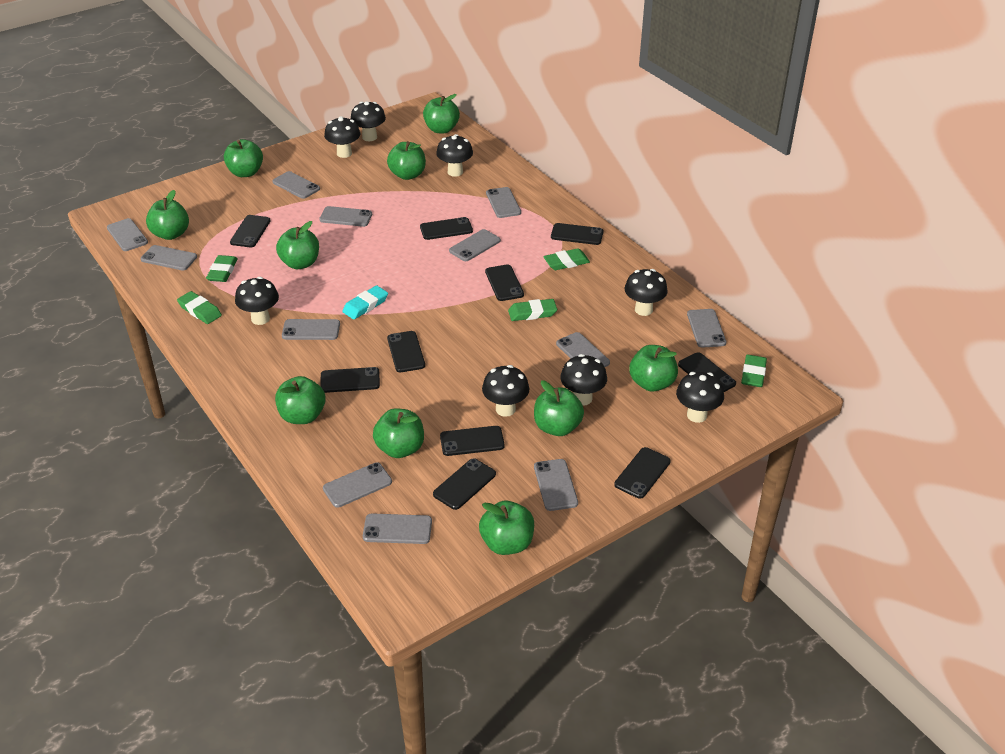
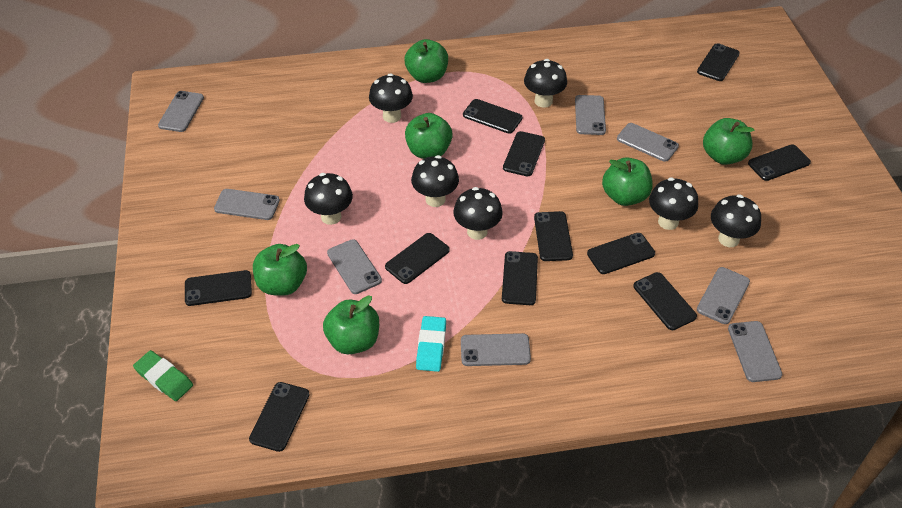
black mushroom: [235,277,279,325] [324,116,360,158] [351,101,386,141] [436,134,473,177] [482,365,530,417] [560,354,607,406] [625,269,668,316] [676,372,724,423] = 8 -> [304,173,353,225] [369,73,413,123] [411,155,459,207] [453,187,503,240] [524,59,567,108] [649,177,698,230] [711,194,761,247] = 7
black phone: [230,215,271,247] [320,367,380,393] [387,331,425,372] [420,217,473,240] [433,458,496,510] [440,426,505,456] [485,265,524,301] [551,223,603,245] [614,447,671,499] [678,352,736,392] = 10 -> [185,270,252,306] [249,382,310,452] [385,233,450,284] [463,99,522,134] [502,251,538,305] [503,131,545,176] [534,211,573,261] [587,233,655,274] [633,272,697,330] [697,43,740,81] [748,145,811,181] = 11
green apple: [146,190,189,240] [224,139,263,177] [275,376,326,424] [276,221,319,269] [373,408,424,458] [387,141,426,180] [423,94,460,133] [479,501,534,555] [534,380,584,436] [629,345,678,392] = 10 -> [253,244,307,296] [323,295,379,354] [405,39,448,83] [405,113,453,159] [602,157,653,206] [703,118,755,165] = 6
green eraser: [177,291,222,324] [206,255,238,282] [508,299,557,321] [543,248,590,270] [741,354,767,387] = 5 -> [133,350,193,401] = 1
grey phone: [107,218,148,251] [141,245,197,270] [272,171,320,199] [282,319,340,340] [319,206,372,227] [323,462,392,508] [363,513,432,544] [449,229,501,261] [486,187,521,218] [534,459,578,511] [556,332,610,367] [687,309,726,348] = 12 -> [158,91,204,132] [214,189,280,220] [327,239,382,294] [461,333,531,366] [575,95,606,135] [617,123,679,162] [697,267,750,324] [728,321,783,382] = 8

